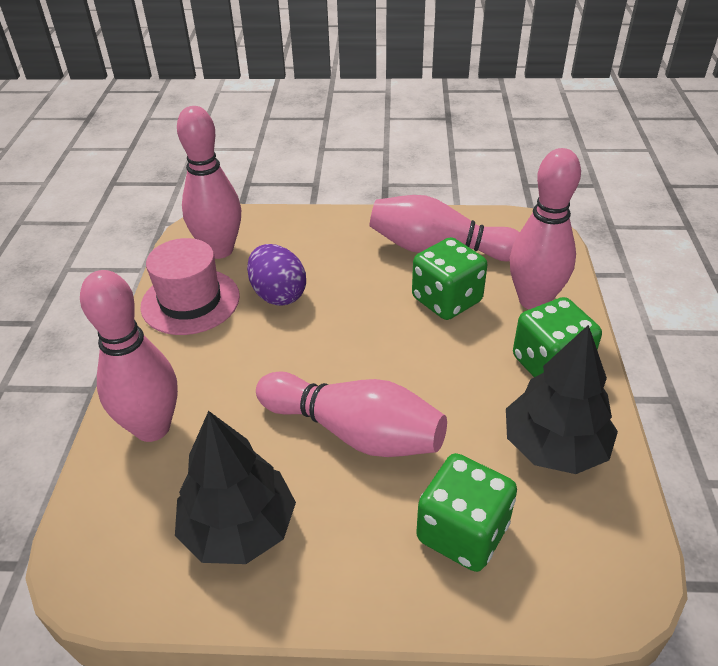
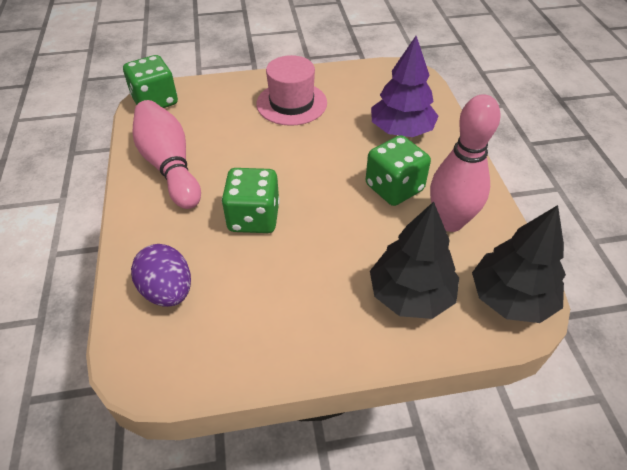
pink bowling pin: [80,270,178,442] [177,106,241,259] [256,371,447,457] [370,195,520,262] [509,148,581,310] = 5 -> [133,100,201,209] [430,94,501,232] = 2
purple tree: none = 0 -> [371,36,439,137] = 1

